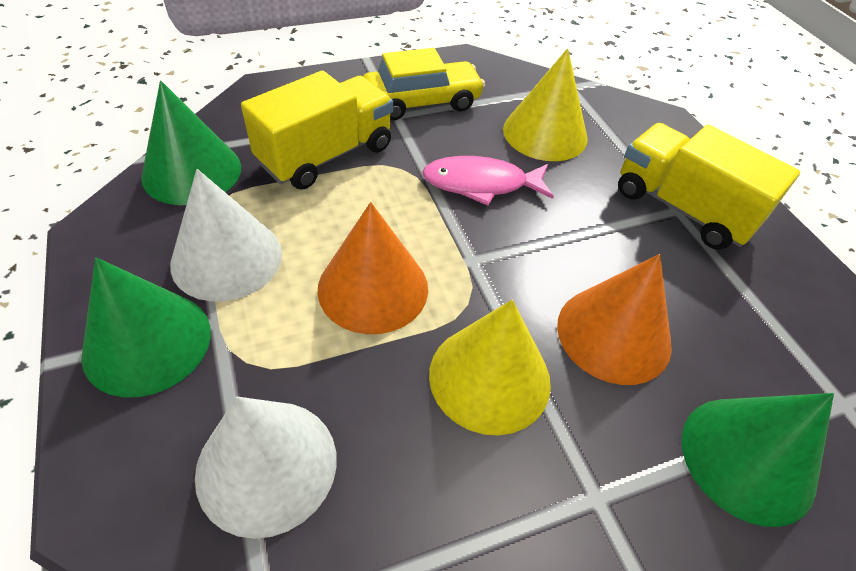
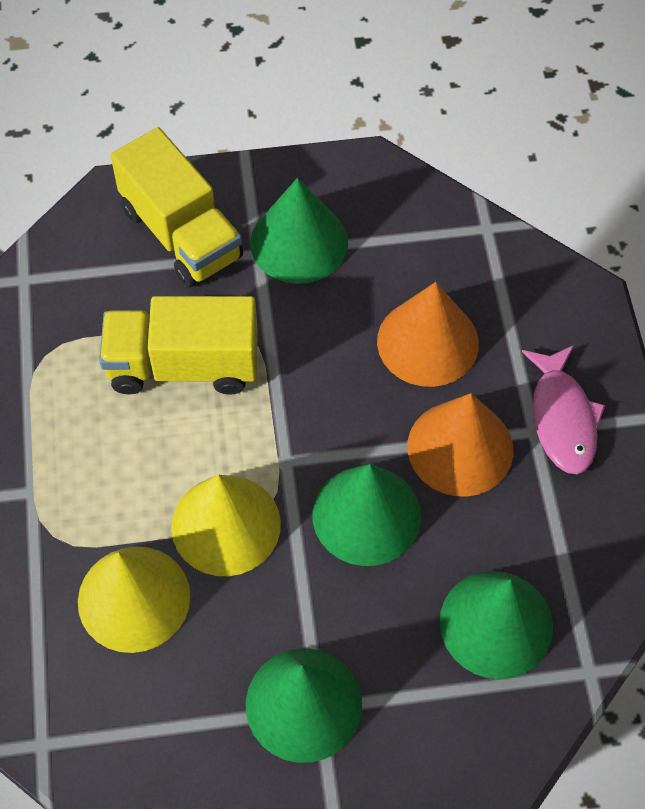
green cone: [81,257,211,397] [141,80,241,205] [682,393,834,527] = 3 -> [246,648,362,763] [250,178,348,284] [312,464,421,566] [440,571,553,679] = 4
white cone: [170,169,282,301] [195,397,337,539] = 2 -> none = 0
yellow car: [363,48,485,121] = 1 -> none = 0

